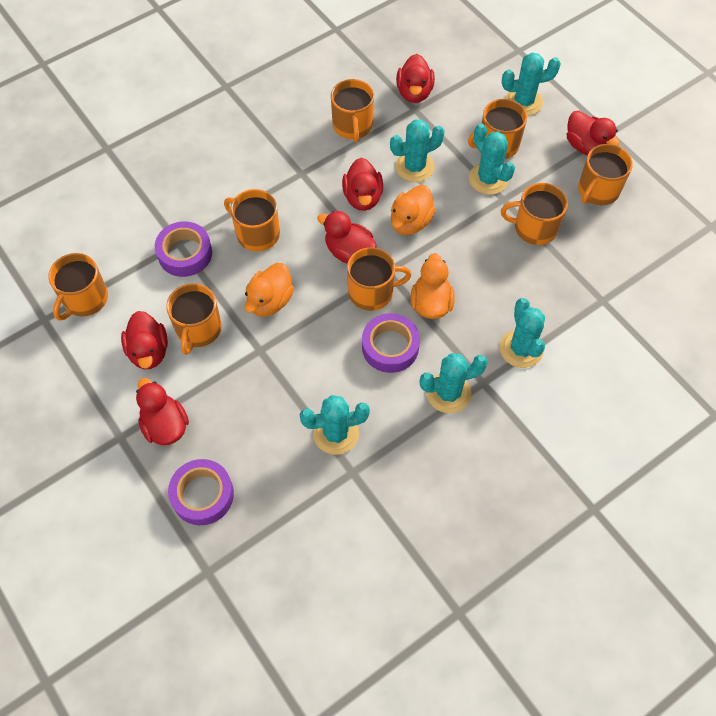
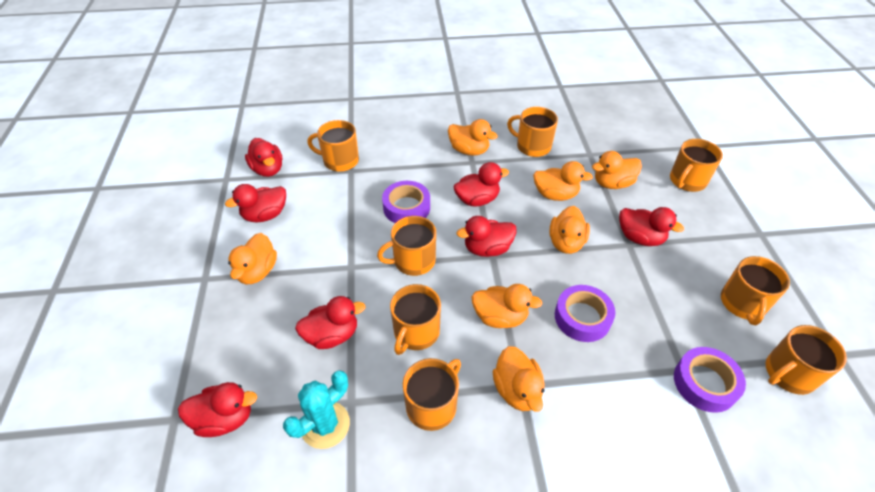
orange duck: [244,263,294,317] [391,185,436,235] [411,253,455,319] = 3 -> [228,233,277,284] [448,119,498,156] [472,284,543,328] [492,346,544,412] [533,161,593,201] [549,206,590,254] [592,151,642,189] = 7
red duck: [121,311,168,369] [136,378,189,445] [317,211,377,264] [342,158,383,211] [396,54,435,103] [567,111,620,156] = 6 -> [178,382,257,437] [225,184,286,223] [245,138,283,177] [295,296,366,349] [453,162,509,206] [457,216,517,257] [619,207,684,246] = 7
turquoise cactus: [300,395,370,455] [390,119,445,182] [419,353,488,413] [469,124,515,195] [500,298,545,368] [502,52,561,116] = 6 -> [283,370,350,449] = 1

